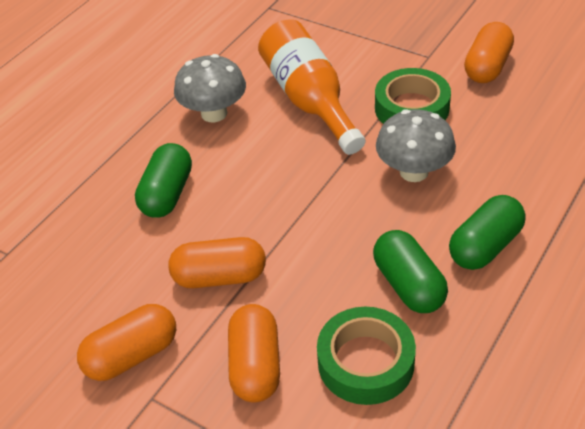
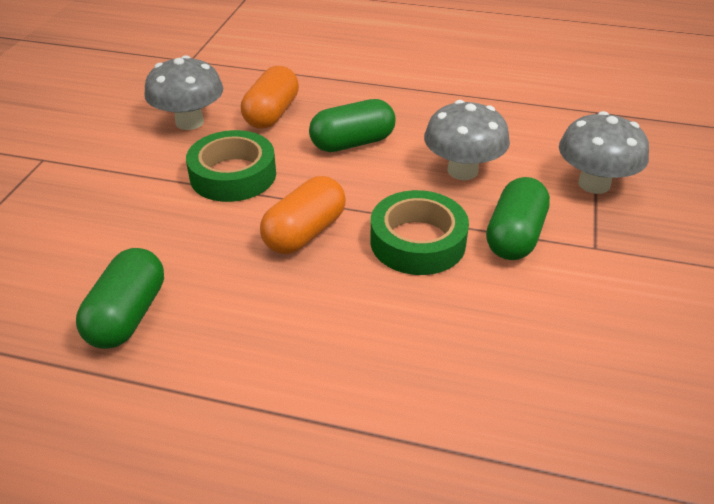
grey mushroom: [174,54,246,122] [376,109,456,182] = 2 -> [144,55,223,130] [424,100,510,180] [559,111,649,194] = 3
orange bottle: [258,19,366,155] = 1 -> none = 0
orange capsule: [77,304,176,381] [168,237,266,288] [228,304,280,402] [464,22,514,83] = 4 -> [241,66,299,129] [260,176,346,254] = 2

